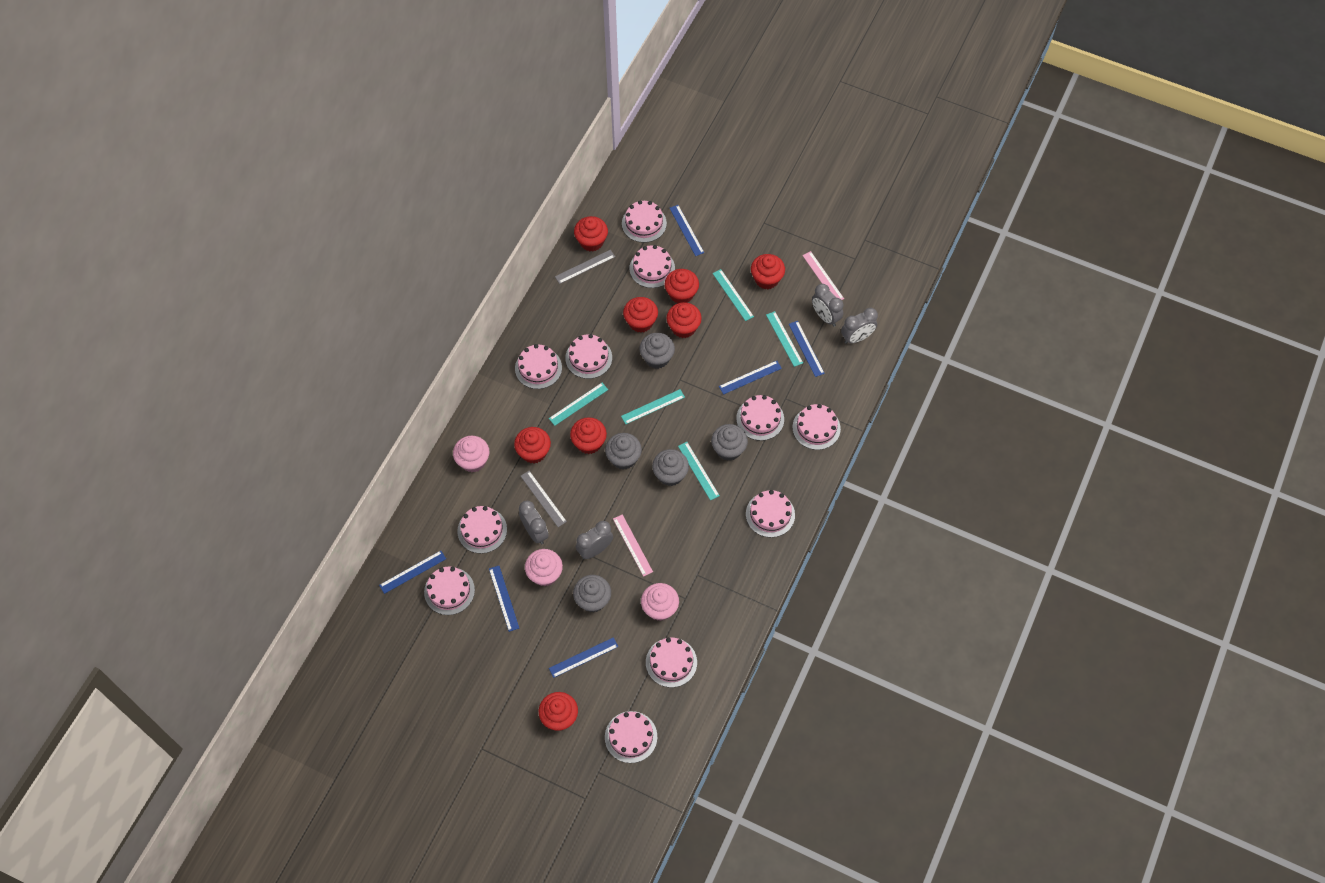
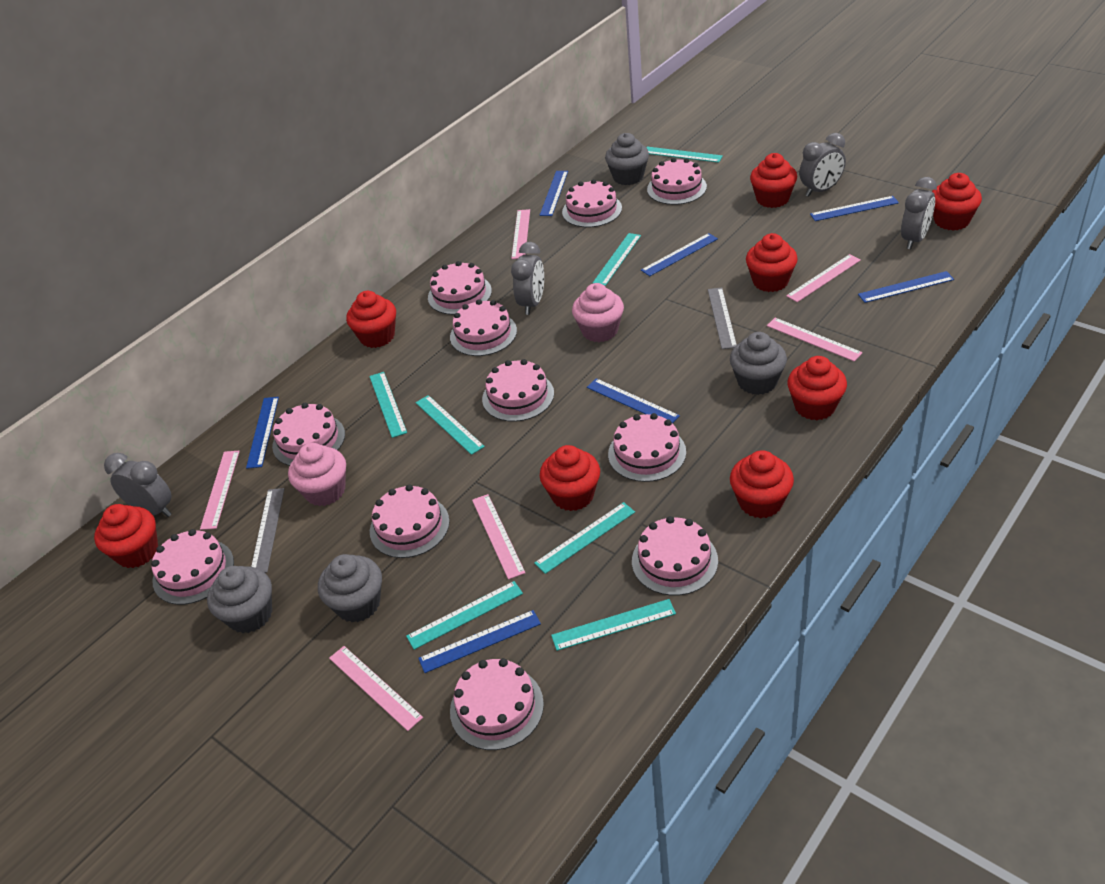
blue ruler: [379,551,446,594] [489,566,519,632] [549,637,618,678] [670,205,704,256] [719,361,782,395] [789,321,825,377] = 6 -> [246,397,279,469] [418,610,541,673] [540,171,568,216] [587,378,680,423] [641,233,718,276] [810,196,899,221] [858,271,954,303] = 7
grey cupcake: [573,575,611,613] [605,433,642,469] [640,333,675,369] [652,449,689,486] [711,424,748,461] = 5 -> [207,566,272,633] [318,554,382,622] [605,133,649,185] [730,332,787,395] = 4
pink cupcake: [453,436,490,472] [525,549,563,587] [641,583,679,621] = 3 -> [288,443,346,506] [572,283,624,342] = 2
pink ruler: [613,514,653,577] [802,251,844,300] = 2 -> [200,451,240,530] [329,646,423,731] [472,494,525,580] [511,209,530,259] [767,318,863,362] [786,254,861,302] = 6
turquoise ruler: [549,383,608,426] [621,389,685,424] [678,442,720,501] [712,269,754,321] [766,311,803,367] = 5 -> [369,372,407,438] [406,581,523,650] [415,395,485,455] [534,502,635,574] [551,599,676,651] [593,233,641,286] [646,147,723,163] = 7

